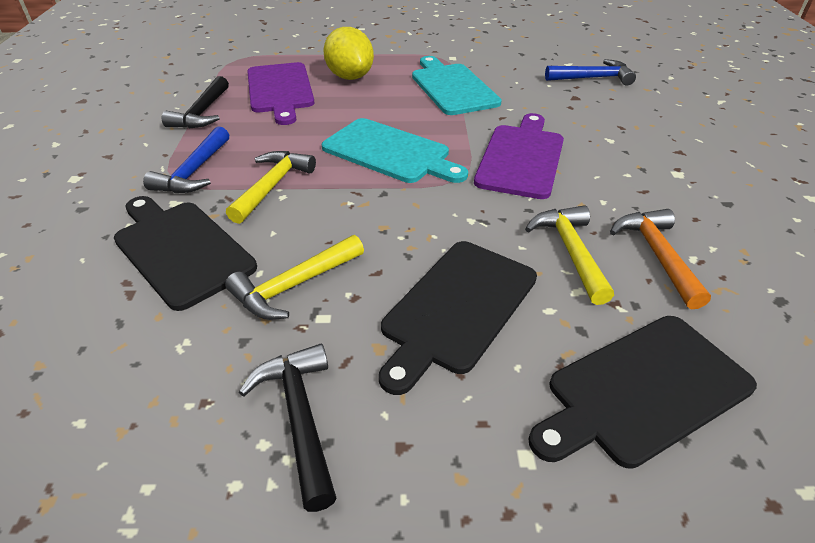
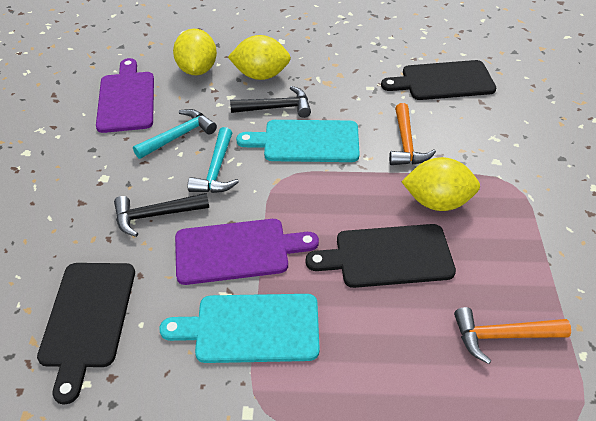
blue hammer: [143,126,229,193] [545,59,636,86] = 2 -> none = 0
orange hammer: [610,209,711,309] = 1 -> [389,103,436,165] [454,307,571,364] = 2
turquoise hammer: none = 0 -> [133,109,217,159] [188,127,239,193] = 2
yellow hammer: [225,235,364,320] [226,151,316,224] [525,205,614,305] = 3 -> none = 0
yellow lemon: [323,27,374,80] = 1 -> [173,29,217,75] [228,35,291,80] [401,157,480,211] = 3

